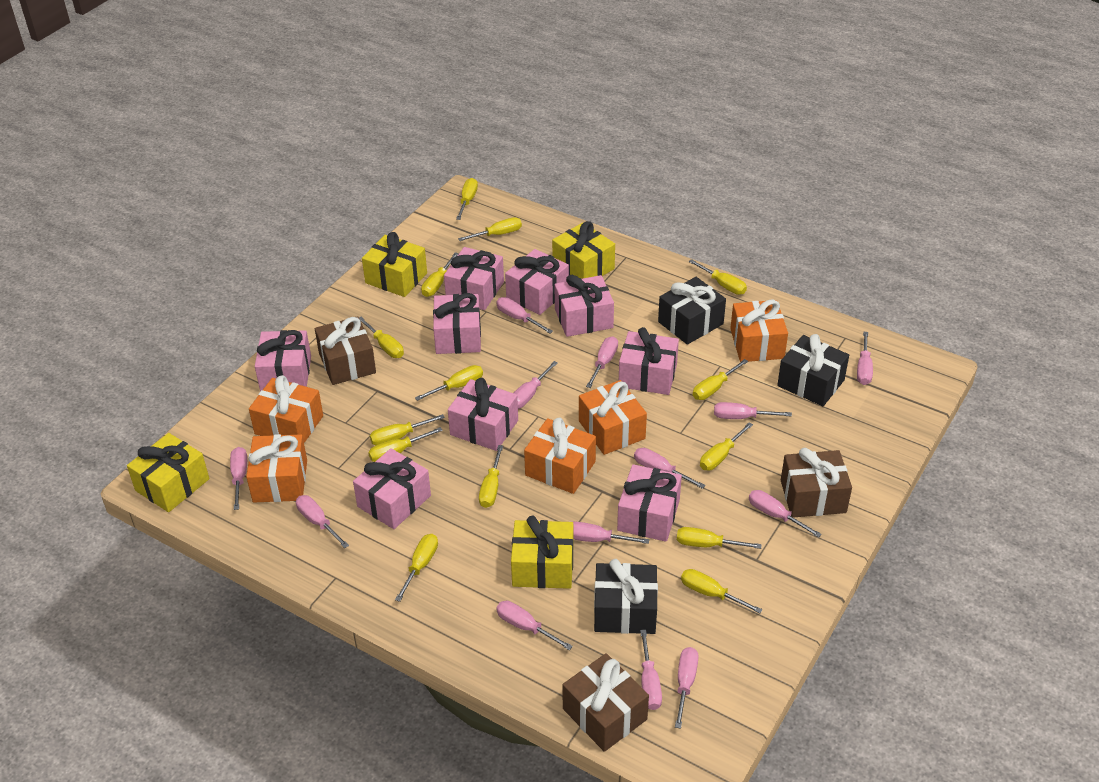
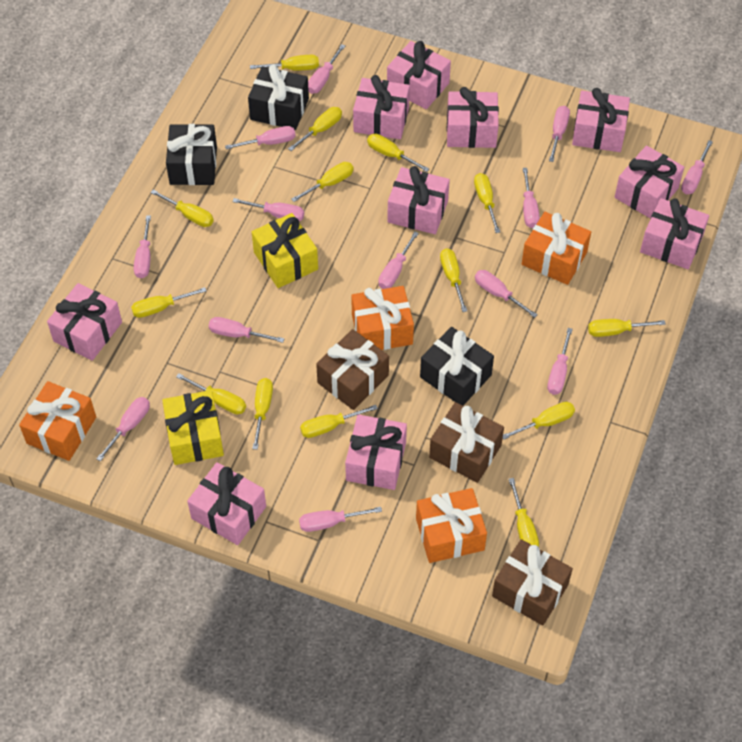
orange gift: [246,434,307,502] [249,375,323,443] [524,417,596,494] [579,380,647,455] [730,299,788,362] = 5 -> [19,381,96,461] [351,286,414,350] [416,488,487,563] [522,212,591,285] = 4
pink gift: [255,330,311,391] [353,448,431,529] [433,293,481,354] [444,247,504,310] [448,378,518,451] [505,249,569,315] [555,275,614,337] [617,464,682,542] [619,327,679,395] = 9 -> [47,283,122,361] [187,462,266,545] [345,414,407,490] [353,75,410,139] [387,41,451,109] [387,166,450,234] [447,87,499,148] [572,88,630,152] [615,145,684,219] [640,198,709,269] = 10
yellow gift: [127,433,209,512] [362,232,427,297] [511,516,573,589] [552,221,615,279] = 4 -> [162,390,224,465] [252,213,318,288] = 2

